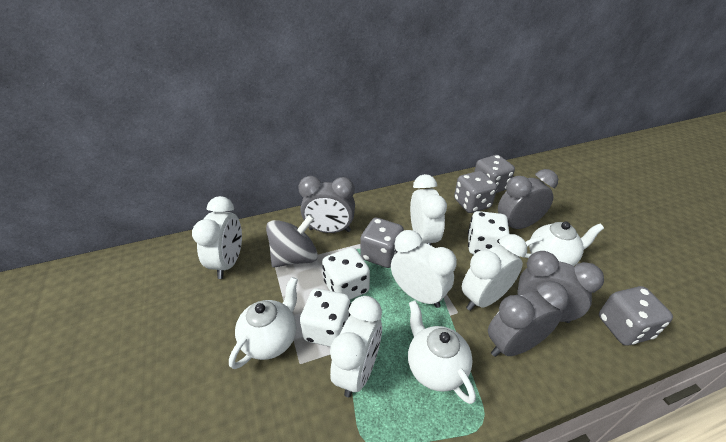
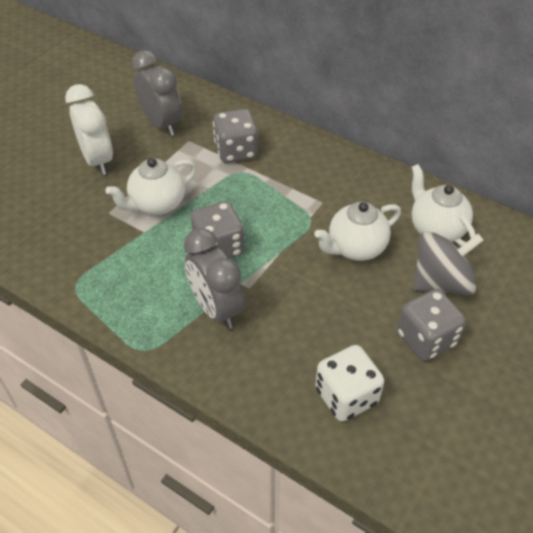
grey clock: [298,176,355,233] [488,281,569,357] [498,169,558,229] [517,251,604,323] = 4 -> [132,50,182,136] [184,228,244,329] = 2
grey dice: [360,218,404,268] [454,171,497,213] [474,155,515,193] [599,286,673,346] = 4 -> [191,201,245,259] [213,109,258,163] [397,289,466,361] = 3
white clock: [192,196,242,279] [330,296,382,397] [391,230,457,308] [410,174,447,245] [462,234,527,311] = 5 -> [65,84,113,175] = 1
white dice: [300,289,351,347] [322,247,370,299] [468,211,510,255] = 3 -> [315,345,384,422] = 1

